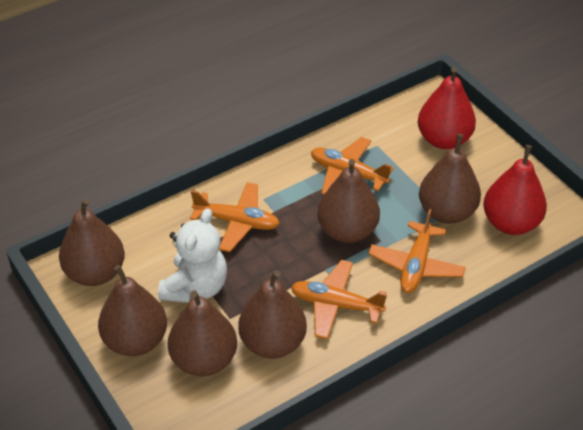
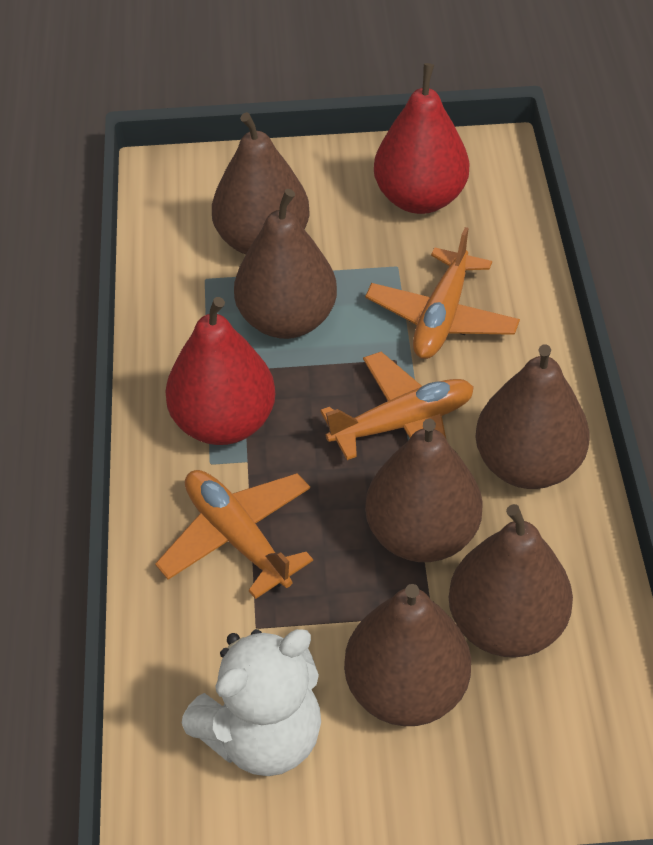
orange plane: [190,182,280,252] [291,260,387,339] [311,137,394,194] [368,209,466,293] = 4 -> [155,470,313,599] [320,352,474,460] [365,227,520,359] = 3

